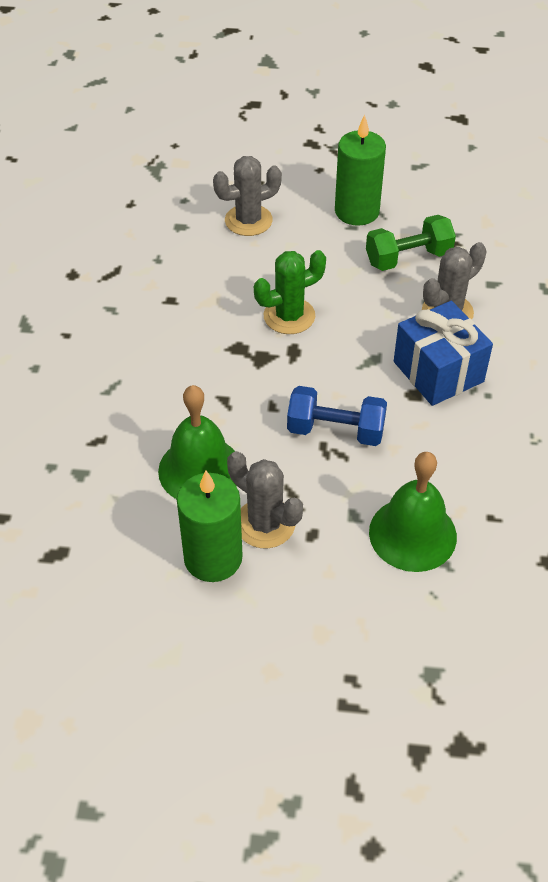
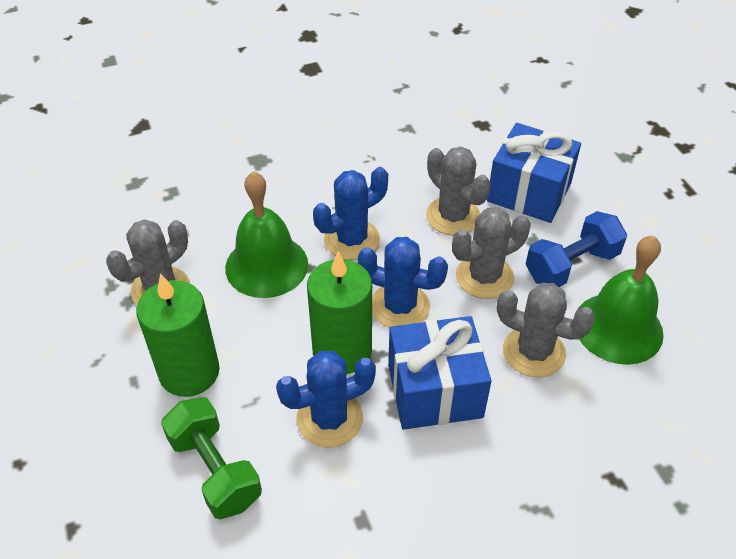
blue cactus: none = 0 -> [276,351,376,447] [313,167,388,260] [358,237,448,328] = 3
blue gift: [394,301,493,406] = 1 -> [388,316,492,430] [487,123,581,223] = 2
green cactus: [254,250,326,334] = 1 -> none = 0
grey cactus: [213,156,282,236] [227,451,303,548] [422,242,487,319] = 3 -> [106,219,190,305] [426,147,491,235] [452,207,531,299] [497,283,596,378] = 4

